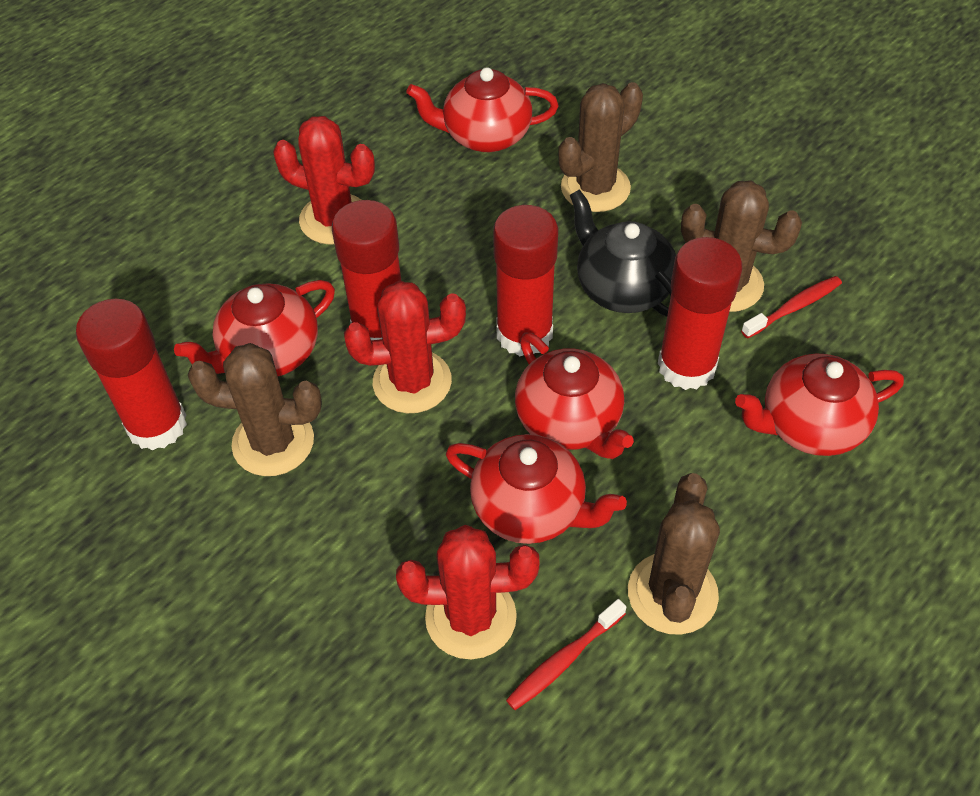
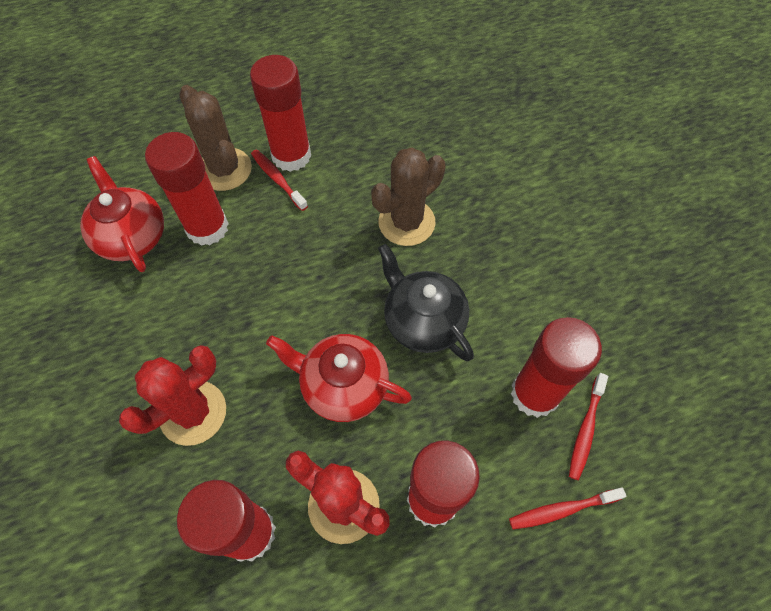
brown cactus: [188,343,322,476] [558,82,643,212] [628,473,720,635] [681,180,802,312] = 4 -> [179,85,252,191] [371,147,446,246] = 2
red cactus: [273,116,375,245] [344,281,466,413] [396,525,539,659] = 3 -> [119,345,226,446] [286,451,390,544] = 2
red glue stick: [76,299,187,450] [332,200,401,340] [493,205,558,356] [658,237,742,390] = 4 -> [145,132,229,246] [177,480,276,562] [250,55,311,172] [407,440,480,528] [511,317,602,418] = 5
red teapot: [174,280,335,376] [406,67,559,152] [446,434,627,544] [515,332,634,459] [735,353,904,456] = 5 -> [80,156,164,272] [266,334,412,422] = 2
red toothbrush: [506,599,626,710] [741,276,842,338] = 2 -> [251,149,308,211] [509,487,626,529] [569,373,608,480] = 3

